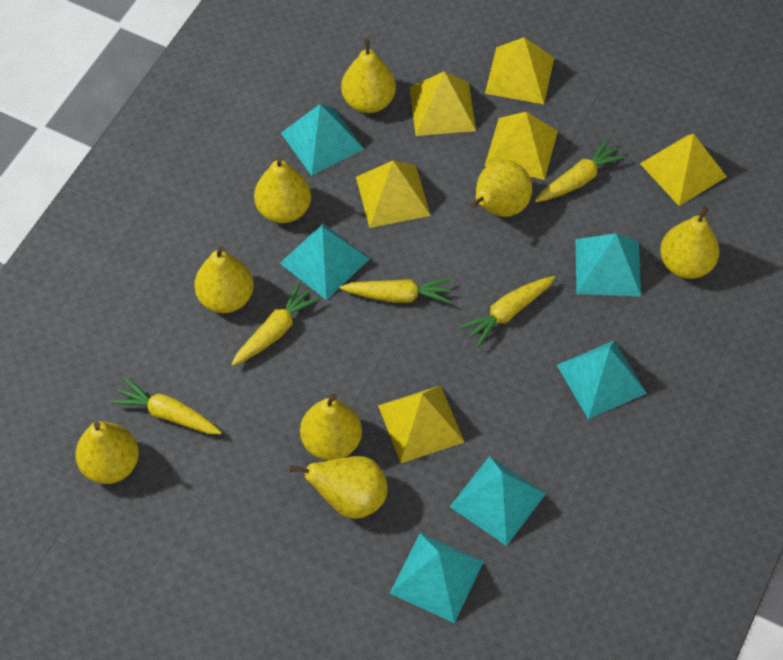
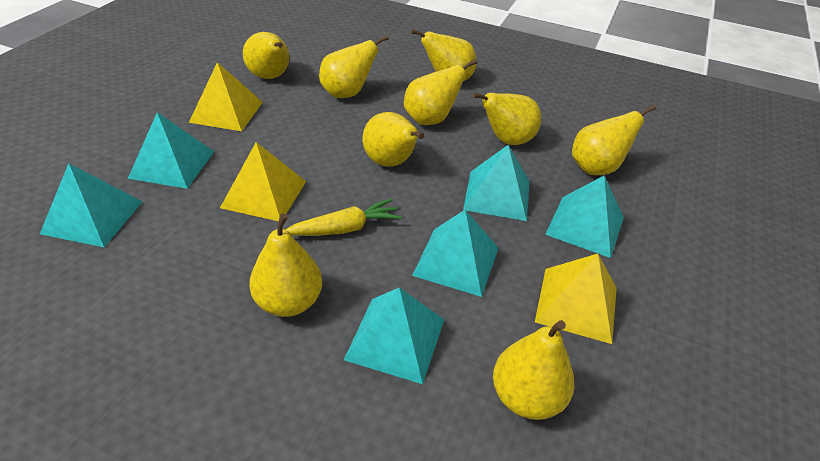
yellow carrot: [111,378,222,434] [231,282,321,366] [340,278,452,303] [459,276,555,348] [535,139,627,202] = 5 -> [285,199,402,236] = 1
yellow pear: [75,421,139,484] [194,246,254,313] [254,156,311,223] [289,456,388,519] [300,394,362,461] [341,38,396,113] [471,160,532,217] [660,206,719,279] = 8 -> [243,32,289,79] [249,214,322,317] [319,35,389,98] [363,112,424,167] [404,59,477,125] [411,29,476,81] [473,93,541,145] [493,320,574,420] [572,105,656,175] = 9
yellow pyramid: [356,160,431,228] [378,385,464,463] [409,71,476,136] [485,37,554,104] [485,112,558,180] [640,134,727,206] = 6 -> [189,62,263,131] [220,142,306,221] [535,254,617,344] = 3

